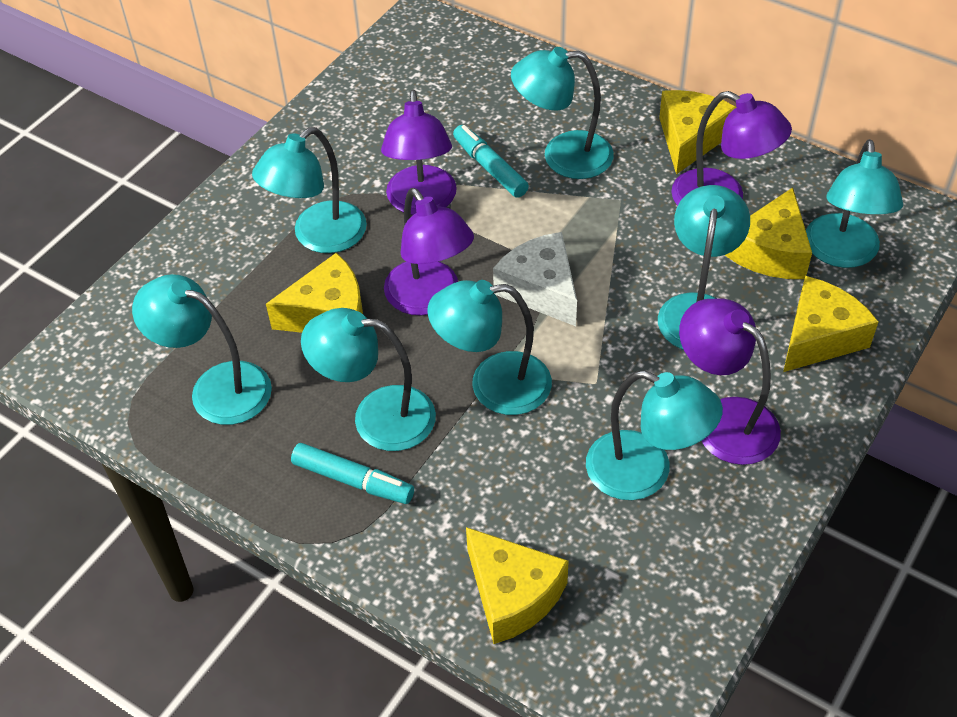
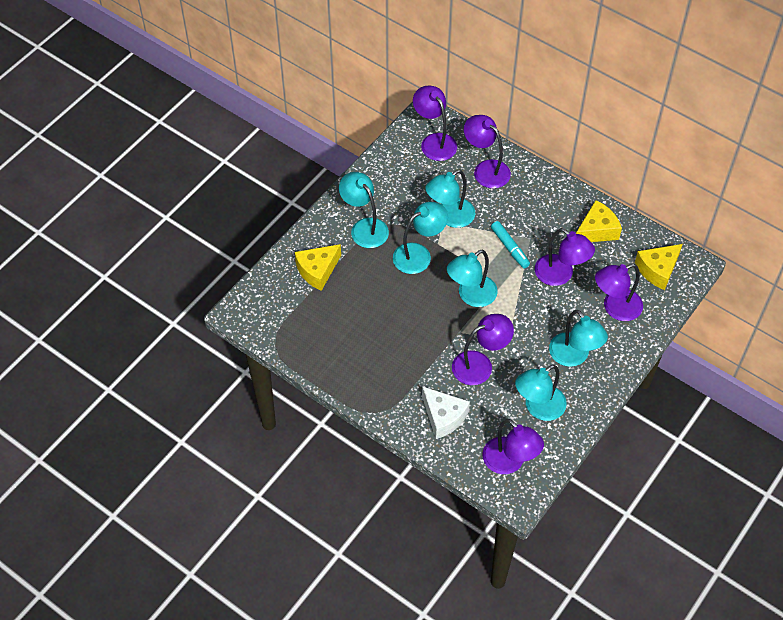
purple lamp: [381,90,457,215] [384,188,474,316] [671,91,792,206] [679,298,781,465] = 4 -> [413,86,457,161] [452,314,514,385] [464,115,511,188] [482,419,544,474] [535,228,595,286] [595,264,643,321] = 6
turquoise lamp: [132,274,272,425] [252,127,367,253] [301,308,436,451] [427,280,552,415] [511,47,614,179] [586,370,723,500] [658,185,750,350] [806,139,903,268] = 8 -> [339,172,389,248] [393,202,448,274] [425,170,475,228] [447,250,498,307] [515,365,567,421] [549,310,608,367] = 6
turquoise marker: [291,443,414,504] [453,125,529,198] = 2 -> [491,221,530,268] = 1
yellow cheese: [266,253,363,333] [466,527,569,644] [659,90,736,174] [725,187,812,279] [783,276,878,372] = 5 -> [295,244,341,291] [576,200,622,242] [635,244,683,290] = 3

